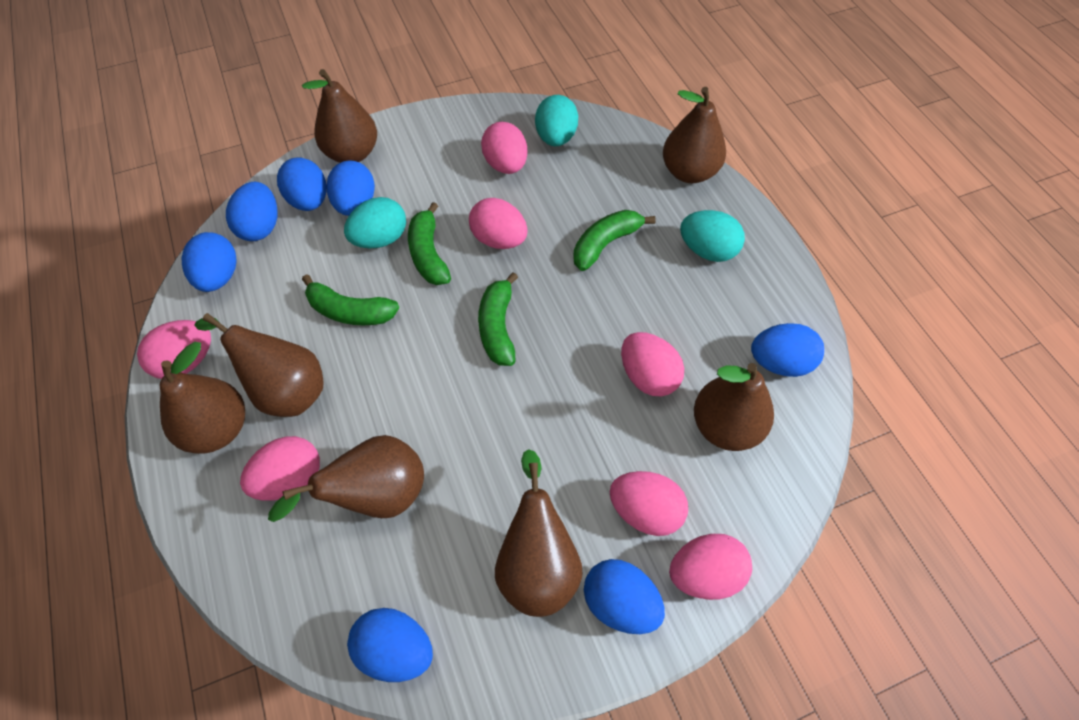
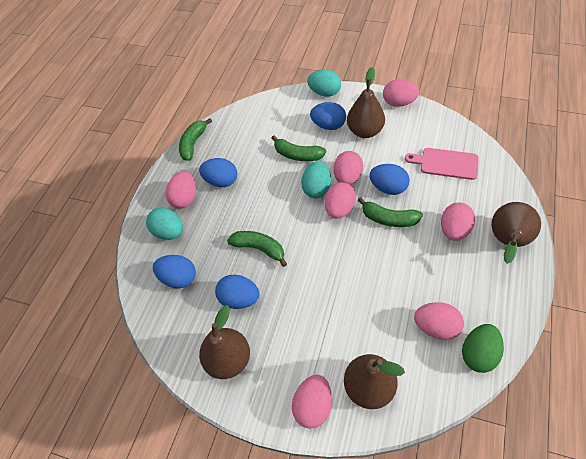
blue egg: [182,232,237,292] [226,182,277,241] [277,157,327,211] [327,160,375,216] [347,608,433,682] [584,559,665,634] [751,323,824,377] = 7 -> [153,255,196,288] [199,158,237,187] [215,275,260,309] [310,102,346,130] [369,164,410,195] = 5
brown pear: [160,342,245,454] [194,313,323,417] [268,435,424,522] [302,69,377,163] [495,449,582,617] [663,87,726,183] [694,363,774,451] = 7 -> [199,305,250,379] [344,354,405,409] [347,67,385,138] [492,202,541,264] = 4
green egg: none = 0 -> [462,324,504,373] = 1
pink cutting board: none = 0 -> [405,148,479,180] = 1

